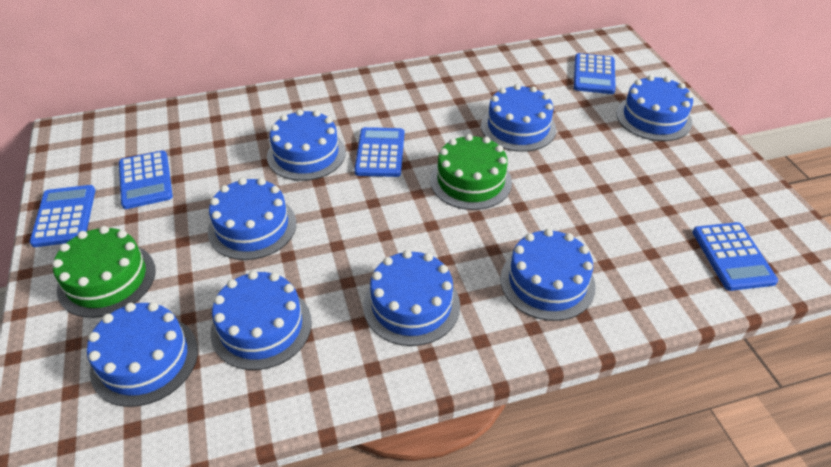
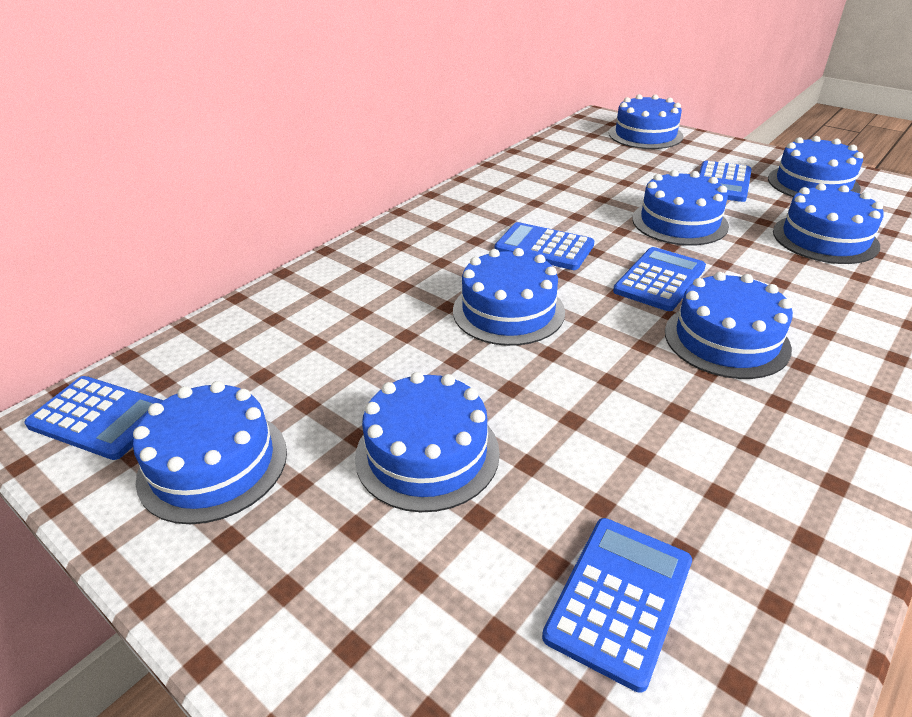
green cake: [52,226,156,318] [430,134,512,210] = 2 -> none = 0

